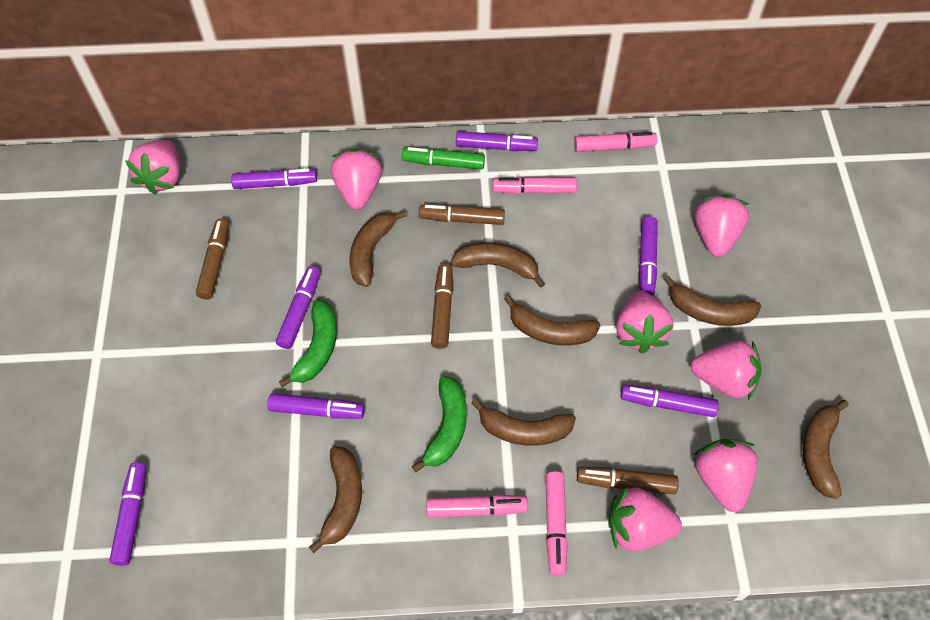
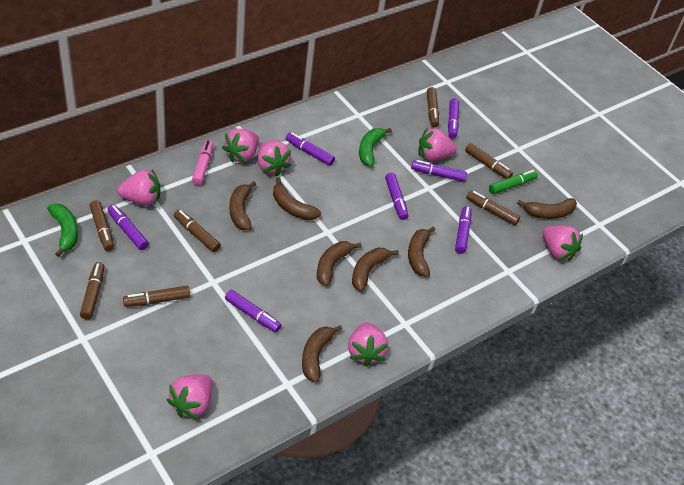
brown marker: [196,219,229,300] [419,204,505,225] [431,264,453,349] [577,467,679,494] = 4 -> [80,262,105,320] [90,200,114,251] [123,286,190,307] [174,210,221,252] [427,87,439,127] [465,143,513,179] [466,191,520,225] = 7
pink marker: [426,495,528,518] [492,177,577,194] [545,471,568,576] [574,132,657,152] = 4 -> [192,140,214,185] = 1

